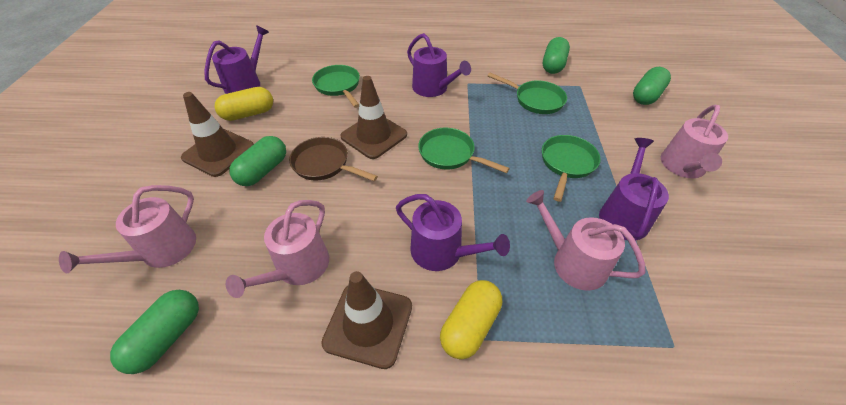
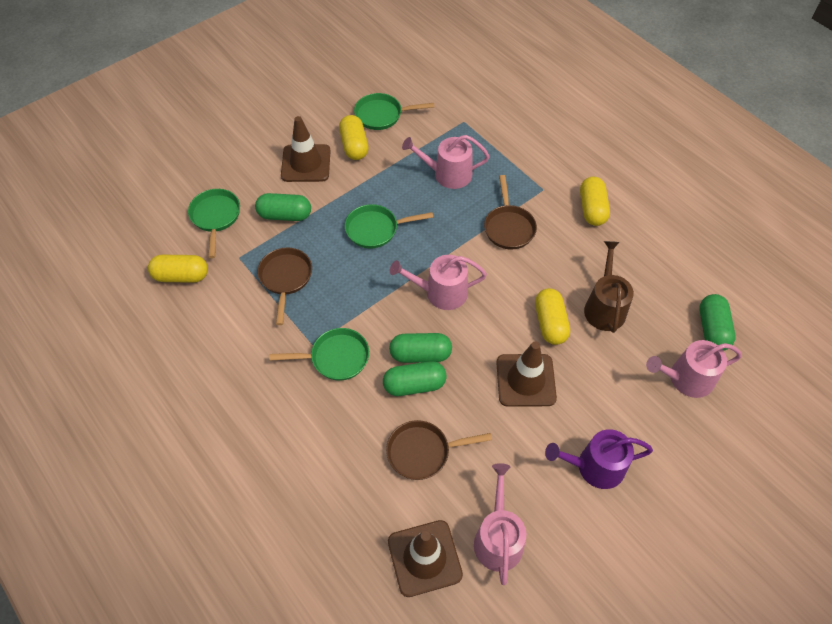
brown pan: [289,137,378,181] = 1 -> [258,248,312,325] [386,420,492,480] [484,175,537,249] = 3
brown watering can: none = 0 -> [584,241,634,333] = 1
purple watering can: [204,25,269,94] [396,194,510,271] [407,33,471,97] [599,138,669,241] = 4 -> [545,429,653,489] = 1
yellow capsule: [215,87,273,121] [440,280,502,360] = 2 -> [148,255,208,283] [339,115,369,160] [535,288,570,345] [580,177,610,226] = 4

